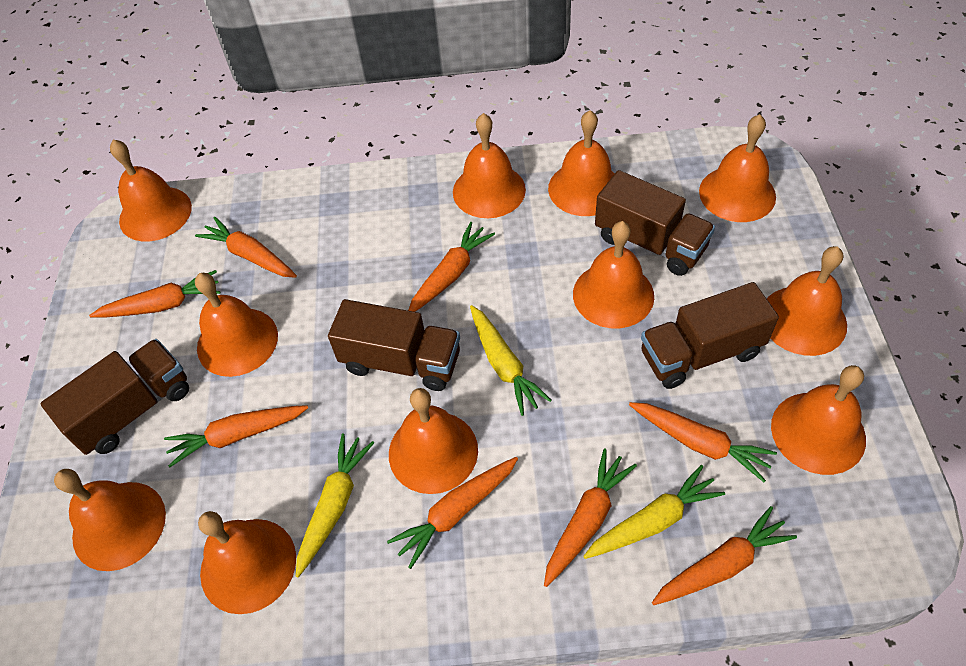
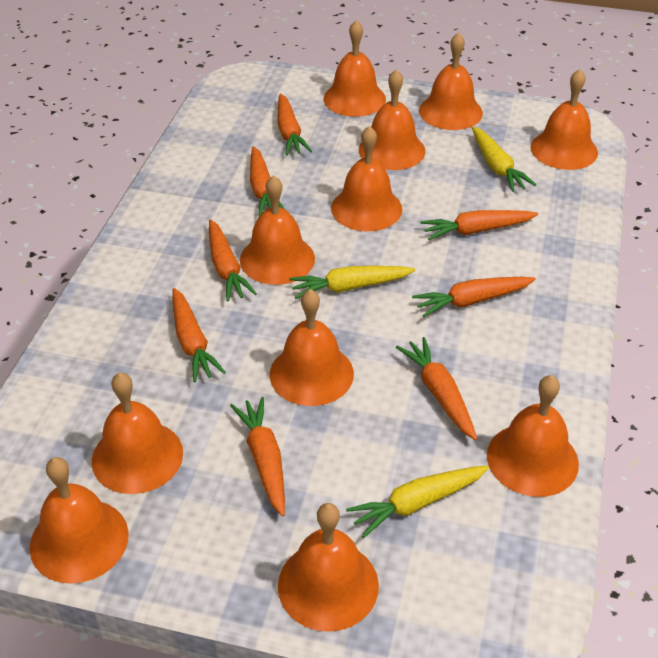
brown truck: [40,339,189,455] [328,299,460,391] [595,170,715,276] [641,282,779,389] = 4 -> none = 0

